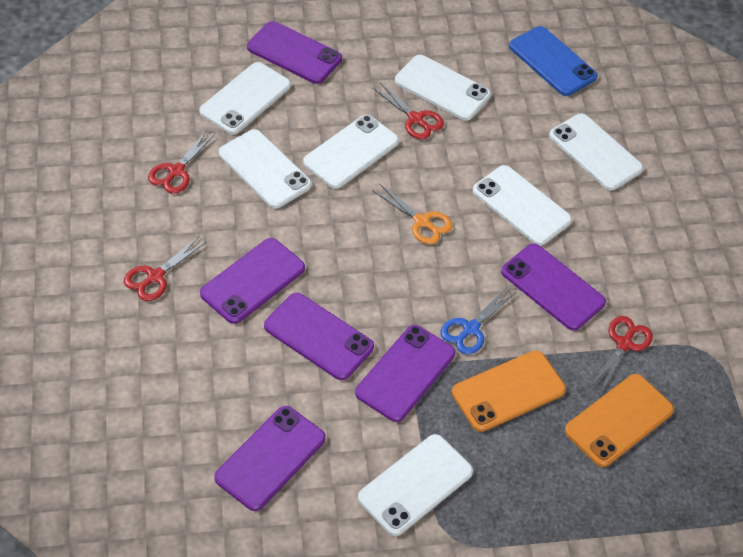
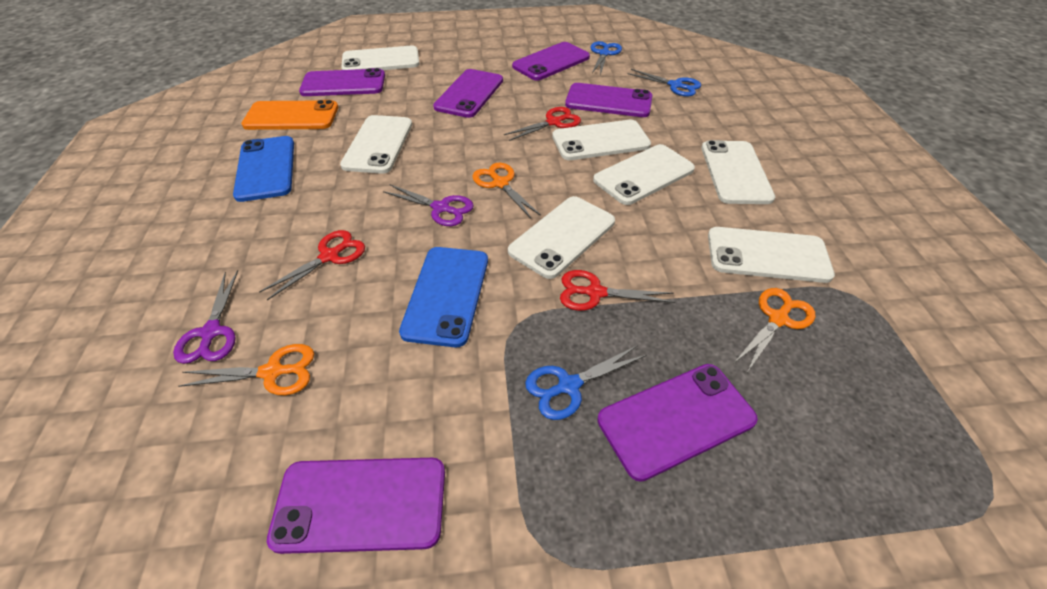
blue phone: [509,26,598,96] = 1 -> [233,136,294,202] [399,247,488,347] = 2
blue scissors: [440,287,516,354] = 1 -> [525,345,647,420] [590,41,622,75] [627,69,701,97] = 3
orange phone: [452,350,566,432] [565,374,674,467] = 2 -> [241,100,338,130] = 1
orange scissors: [372,184,452,244] = 1 -> [179,344,314,395] [472,162,541,218] [734,288,815,372] = 3
purple scissors: none = 0 -> [173,270,238,364] [383,184,474,226] = 2
red scissors: [124,237,206,301] [148,130,215,194] [373,82,444,139] [592,316,653,392] = 4 -> [259,230,365,300] [504,107,581,141] [560,270,675,311] = 3

